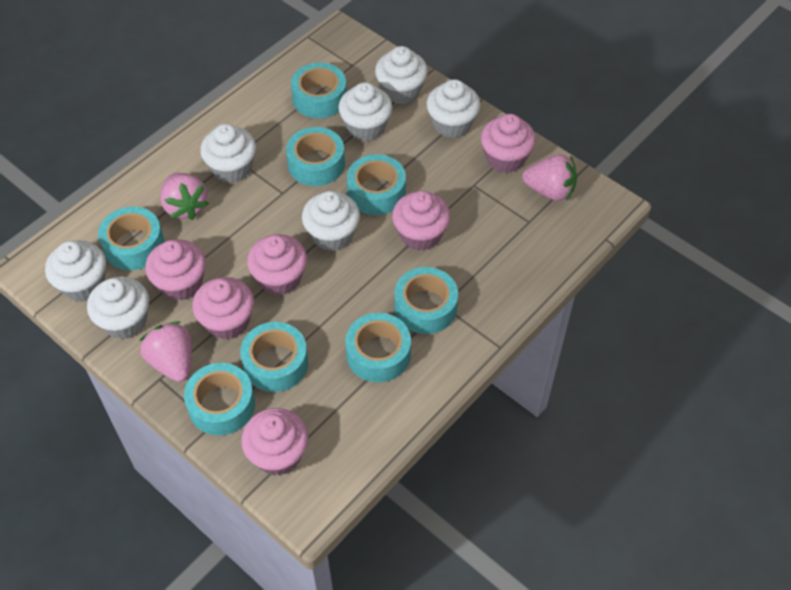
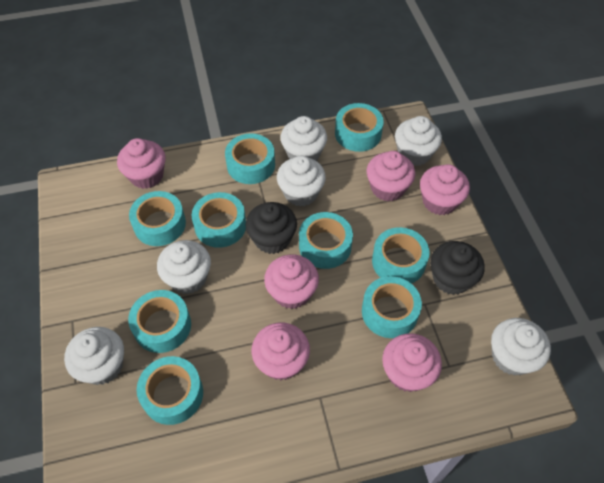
black cupcake: none = 0 -> [245,202,297,254] [430,241,485,295] = 2
pink strawberry: [139,321,192,382] [160,173,209,220] [522,154,577,201] = 3 -> none = 0
turquoise tape: [98,207,164,270] [184,363,255,435] [240,322,308,392] [286,127,345,186] [291,63,347,118] [345,313,411,382] [347,154,406,215] [394,267,458,334] = 8 -> [128,290,191,353] [129,191,186,246] [137,356,203,425] [192,192,246,248] [225,133,275,184] [299,212,353,269] [335,103,384,152] [362,276,422,338] [372,227,430,283] = 9
white cupcake: [45,240,106,302] [87,276,149,339] [200,124,256,183] [302,191,360,251] [338,82,392,141] [375,46,428,104] [427,79,480,138] = 7 -> [64,327,124,385] [157,240,211,294] [277,156,326,207] [280,116,327,161] [395,116,442,166] [491,318,551,376] = 6

